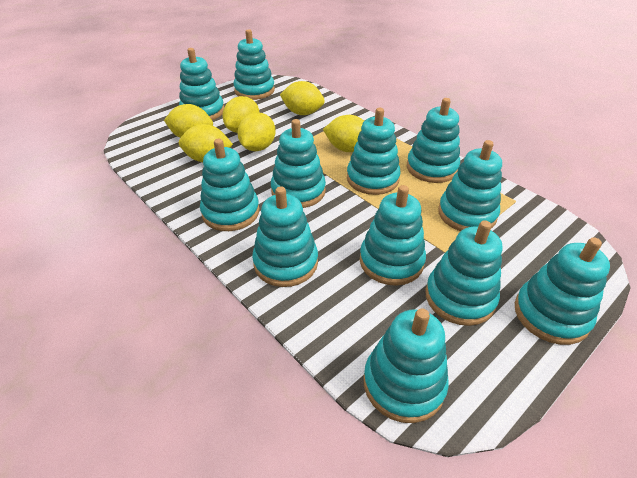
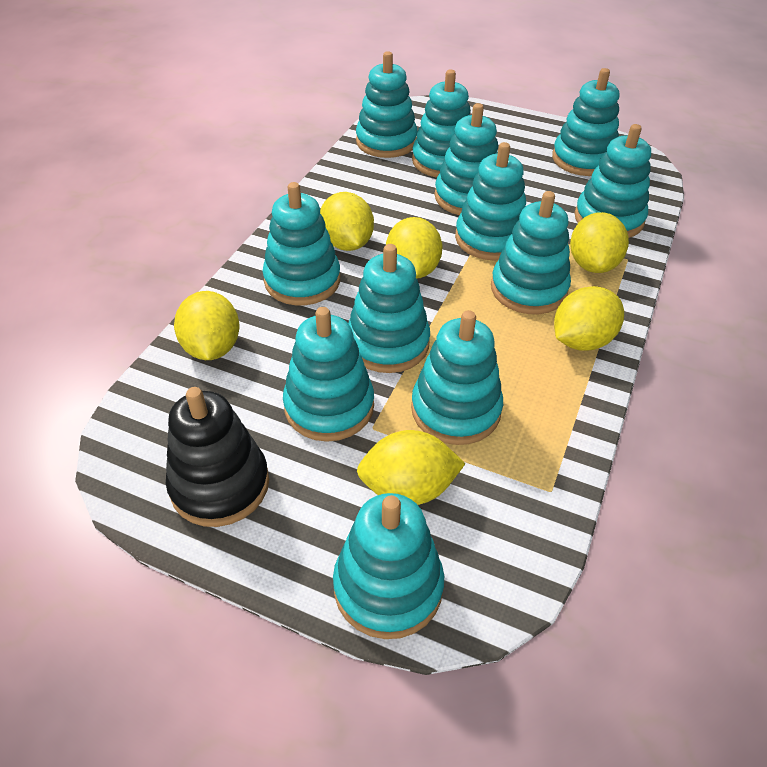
black stacking toy: none = 0 -> [166,387,269,527] = 1

